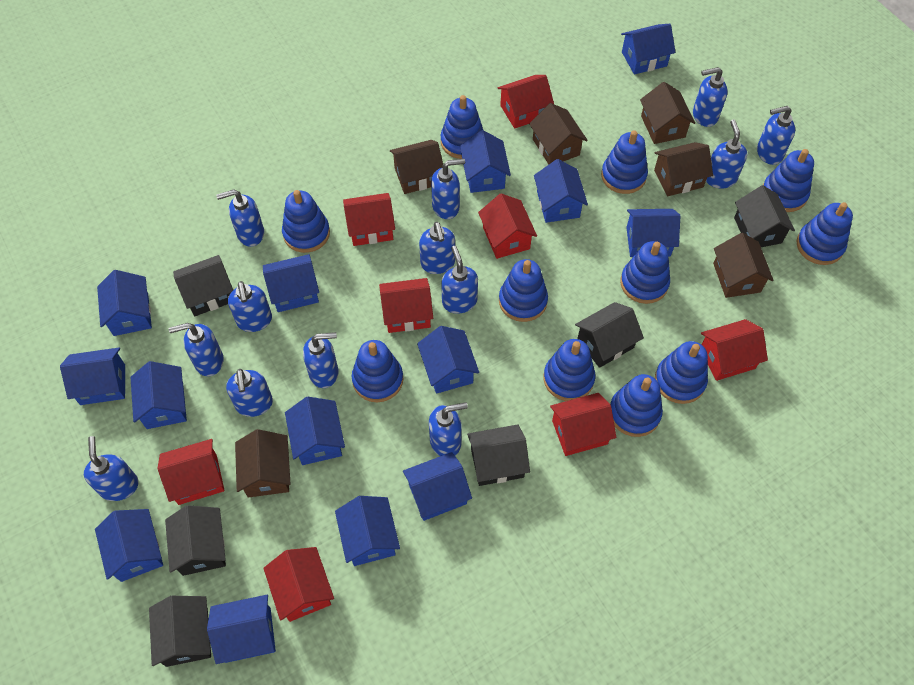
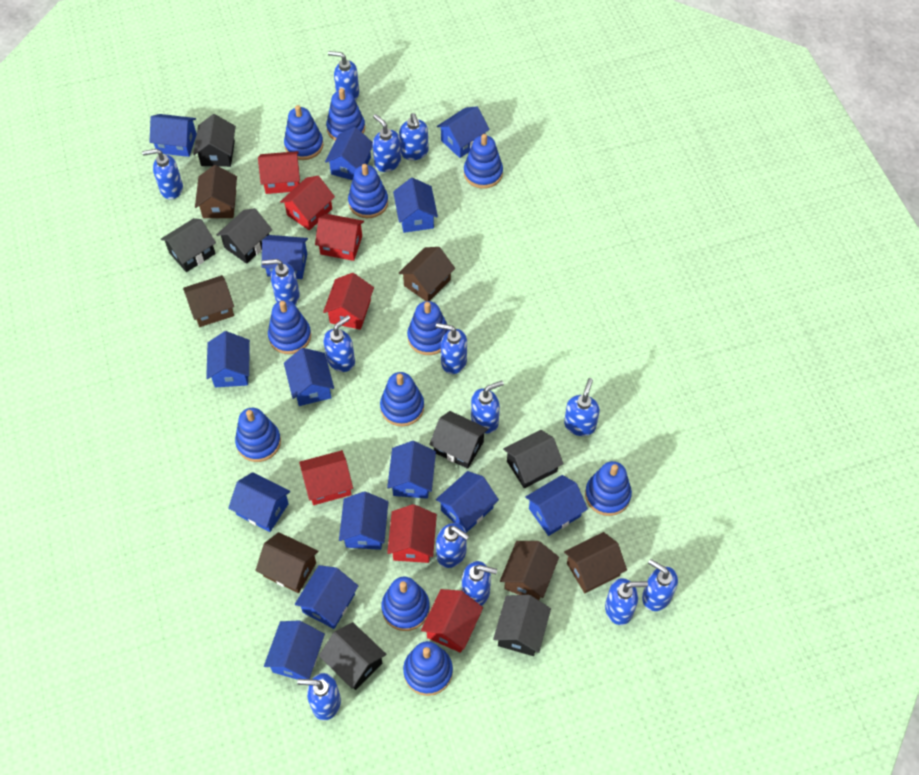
black house: [149,596,211,667] [165,505,226,576] [173,255,233,316] [467,424,530,486] [575,302,644,368] [734,185,795,247] = 6 -> [161,218,216,272] [193,114,236,167] [216,208,272,264] [319,622,386,690] [429,411,488,469] [493,595,551,656] [503,430,564,489] = 7
blue soap dispenser: [84,436,139,501] [169,323,223,376] [216,189,264,247] [226,369,273,417] [228,281,272,332] [303,332,339,388] [419,222,455,274] [429,402,468,456] [431,159,465,219] [441,246,478,314] [693,67,728,127] [706,119,747,188] [757,106,795,165] = 13 -> [142,149,183,199] [262,259,300,304] [297,673,341,721] [323,315,355,372] [328,51,359,100] [373,114,401,172] [399,113,429,160] [436,323,467,374] [436,523,469,568] [462,561,497,606] [471,380,504,433] [564,378,600,436] [605,578,648,625] [642,559,678,611] = 14
red house: [158,439,225,505] [263,547,334,622] [343,193,395,246] [379,278,433,333] [478,193,537,259] [497,75,554,129] [550,393,617,456] [701,319,768,381] = 8 -> [258,151,300,194] [280,176,335,230] [299,450,353,505] [315,214,364,261] [323,273,374,330] [387,504,437,563] [421,589,483,653] = 7

